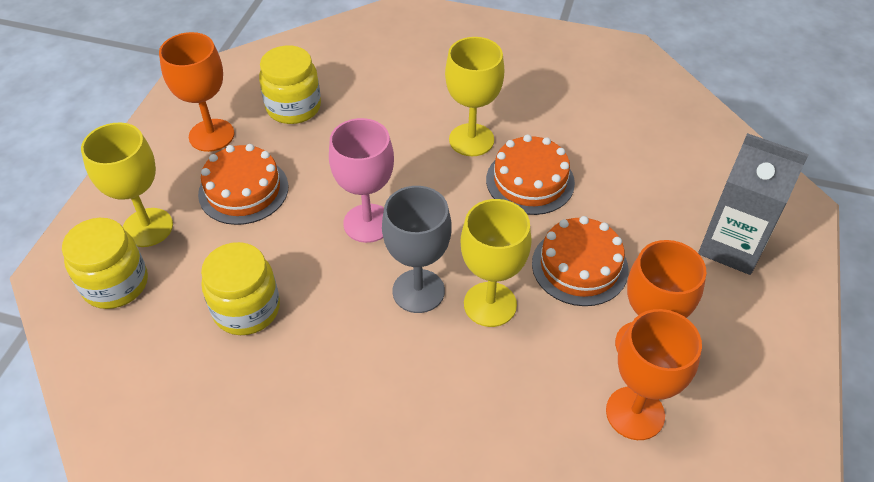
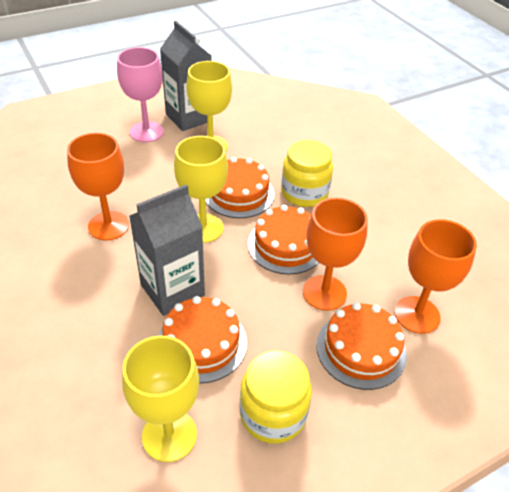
grey carton: [698,133,809,275] = 1 -> [129,184,205,316] [160,21,212,131] = 2
grey goblet: [382,186,451,313] = 1 -> none = 0
orange cake: [198,144,289,225] [486,134,575,215] [532,216,629,306] = 3 -> [158,296,247,383] [206,157,274,218] [248,205,319,274] [316,302,407,390] = 4
yellow jar: [62,218,148,309] [201,242,280,335] [259,46,321,124] = 3 -> [239,350,312,444] [281,140,333,207] = 2

